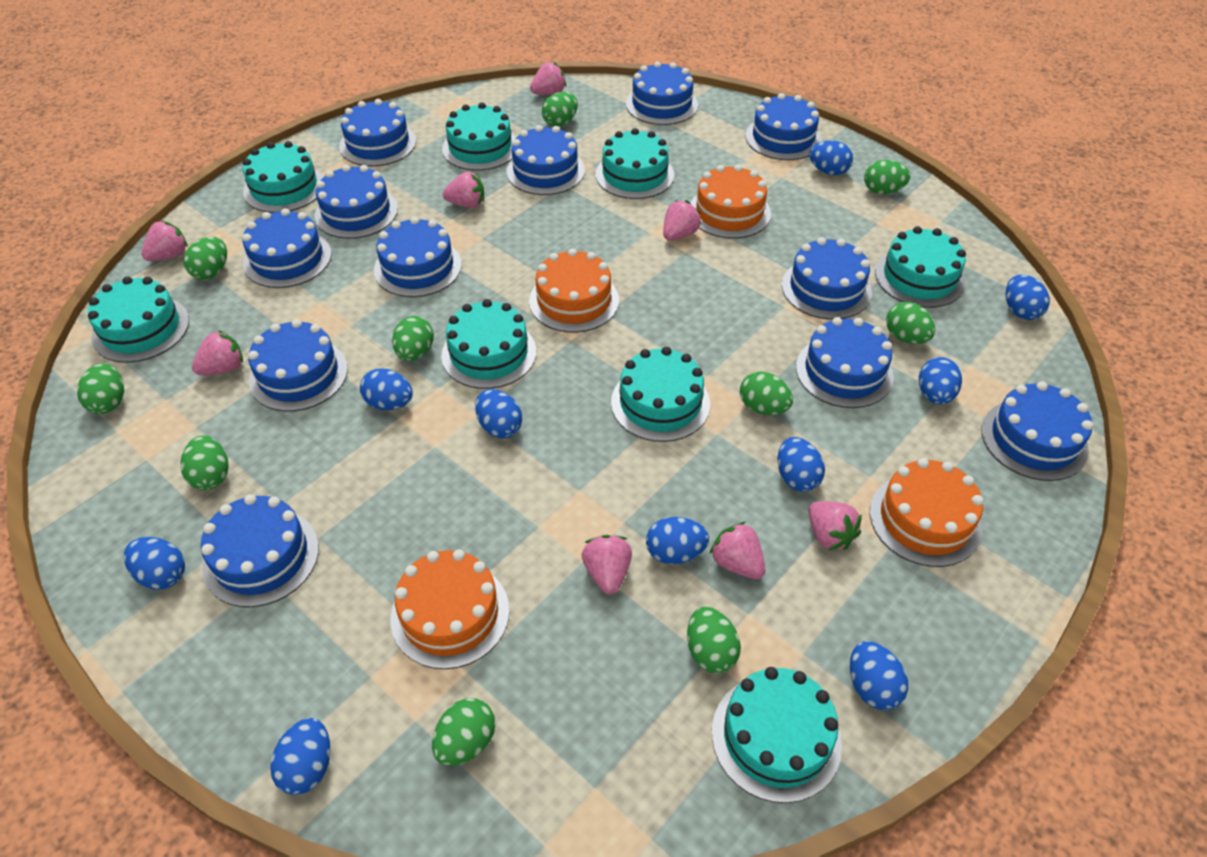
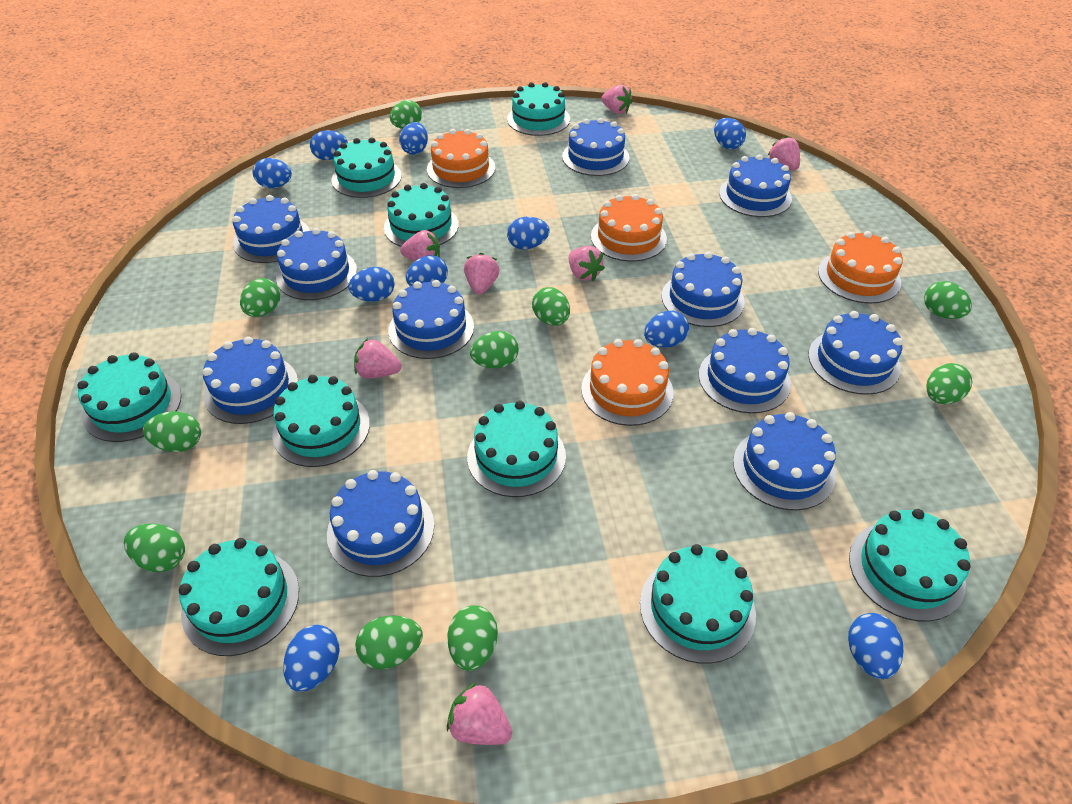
blue cake: [201,494,319,607] [242,208,331,288] [248,319,348,411] [314,165,398,239] [339,99,416,166] [374,217,462,297] [506,125,585,195] [626,61,698,125] [746,93,822,160] [782,237,872,320] [796,317,894,408] [981,381,1093,481] = 12 -> [202,337,298,424] [232,195,310,263] [276,228,357,300] [327,470,434,577] [388,280,474,359] [562,118,630,176] [662,252,745,327] [699,328,791,413] [719,154,792,217] [733,412,836,510] [808,311,903,395] = 11
pink strawberry: [141,220,188,261] [192,330,243,375] [443,171,484,208] [530,62,566,95] [582,535,632,595] [663,200,702,241] [709,522,765,579] [808,501,862,551] = 8 -> [354,339,401,379] [400,230,440,261] [447,682,512,745] [464,253,499,295] [569,246,605,281] [601,85,632,114] [767,136,800,171] = 7
turquoise cake: [88,276,189,363] [243,141,323,213] [441,299,536,389] [442,102,516,171] [596,128,674,199] [611,347,710,442] [712,667,842,803] [875,226,966,308] = 8 -> [77,352,182,442] [179,538,299,656] [272,375,370,467] [331,137,402,198] [384,183,459,247] [467,401,566,497] [507,82,570,136] [640,544,756,664] [849,509,971,621] = 9

